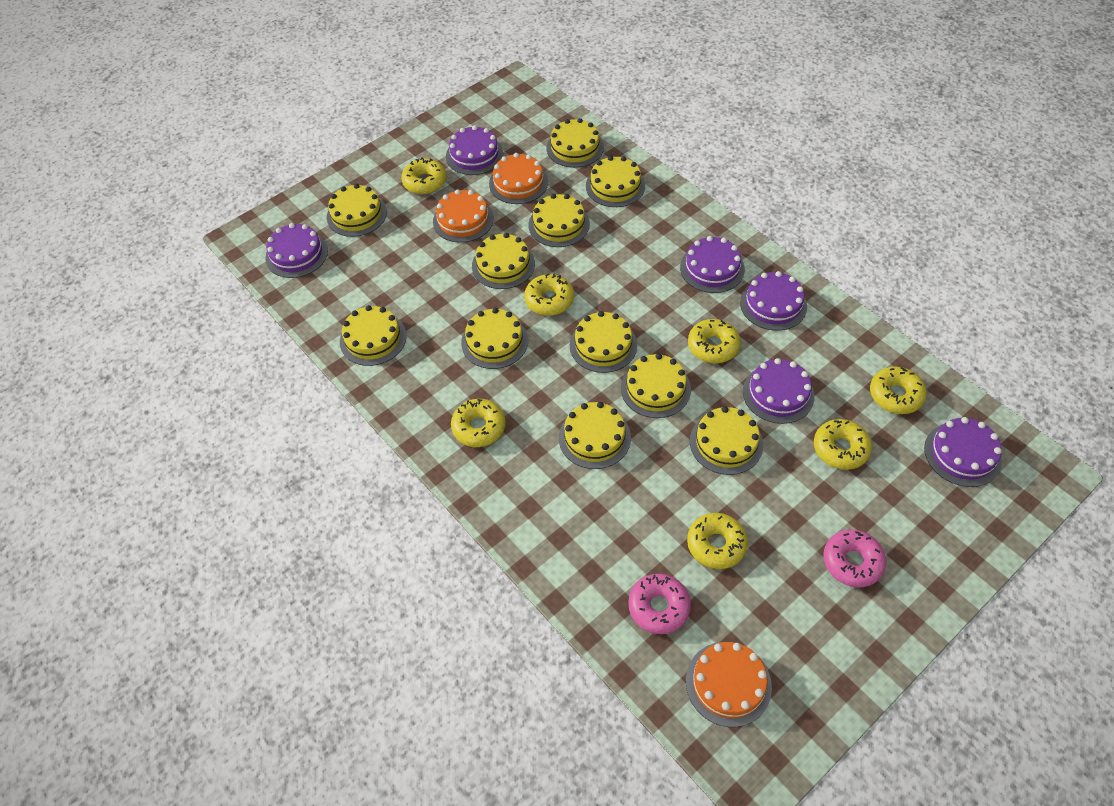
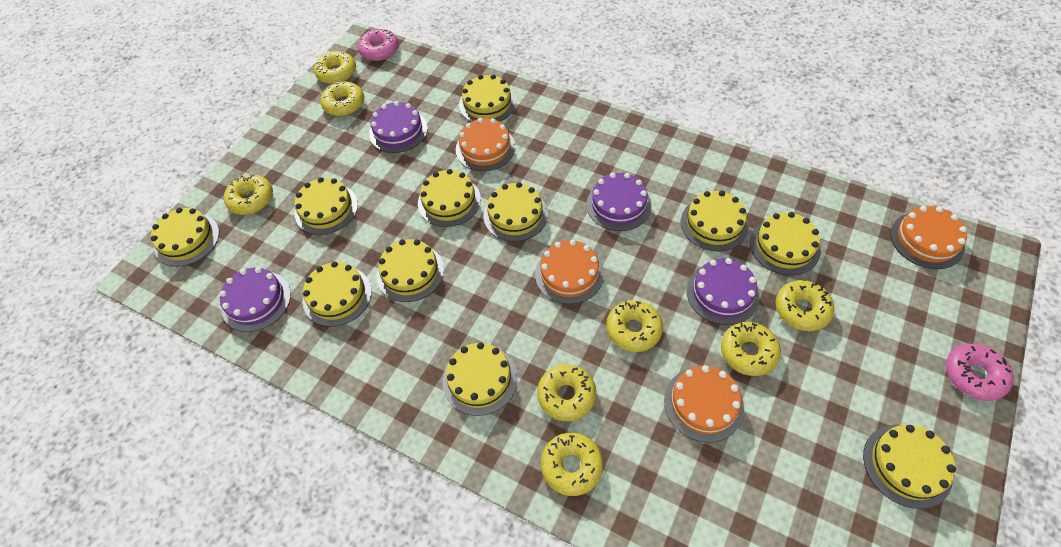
orange cake: [433,189,494,243] [489,153,548,204] [686,642,772,727] = 3 -> [456,118,516,171] [535,240,604,304] [664,365,744,442] [891,206,967,269] = 4
purple cake: [265,223,328,278] [446,125,503,175] [680,236,745,293] [740,271,807,331] [743,358,815,424] [924,417,1002,487] = 6 -> [220,267,291,332] [369,101,428,153] [586,173,652,231] [687,258,760,325] = 4
yellow donut: [401,158,447,194] [451,399,506,447] [524,273,574,316] [687,513,748,569] [688,319,741,363] [814,419,872,470] [870,367,927,414] = 7 -> [224,174,273,215] [314,51,356,84] [321,81,364,116] [537,364,596,421] [541,433,603,496] [606,300,663,352] [721,322,781,376] [776,280,835,331] = 8

